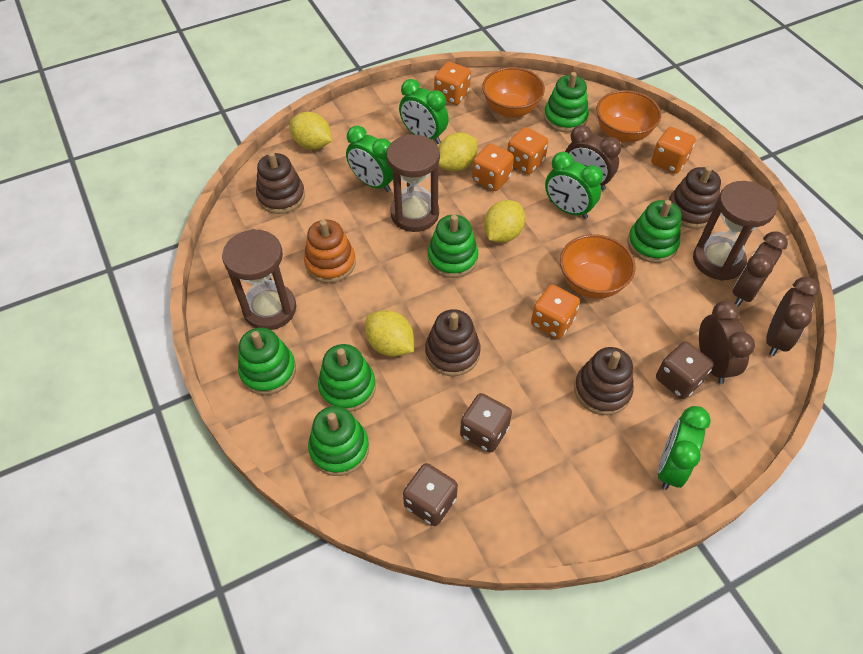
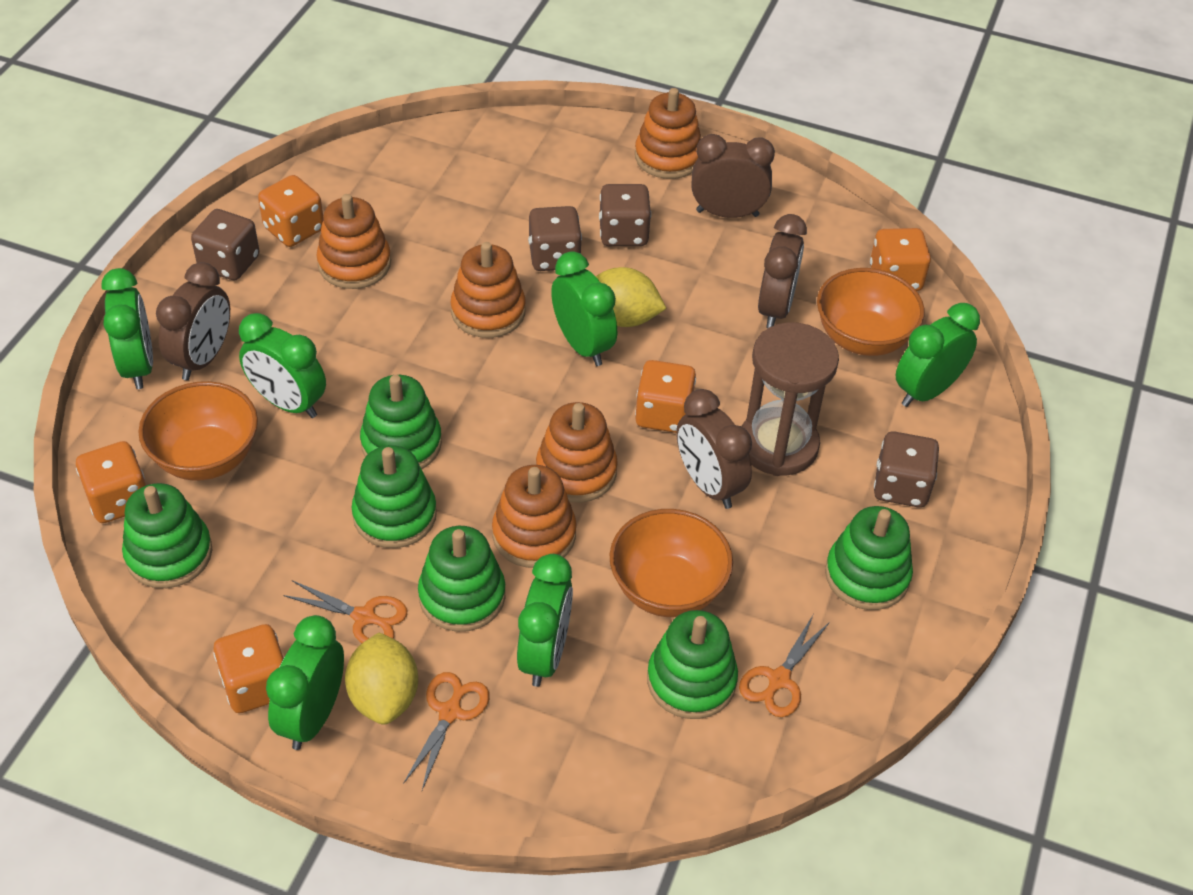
brown dice: [403,463,458,526] [460,393,512,453] [656,341,714,399] = 3 -> [191,209,260,280] [528,206,582,271] [599,184,651,246] [874,431,939,508] = 4
brown hourglass: [222,229,296,330] [386,134,440,232] [693,181,777,281] = 3 -> [742,322,839,476] = 1
brown stacking toy: [256,152,305,214] [425,309,481,376] [574,347,634,415] [669,166,721,229] = 4 -> none = 0
green clock: [346,126,393,192] [399,79,449,144] [545,152,603,219] [658,406,711,490] = 4 -> [102,268,153,389] [239,313,326,418] [266,615,344,750] [517,554,573,687] [551,251,617,366] [896,303,980,407] = 6
orange scissors: none = 0 -> [283,580,407,643] [403,672,489,790] [739,615,830,717] = 3
orange stacking toy: [304,220,356,283] = 1 -> [316,194,391,289] [450,242,526,338] [492,465,577,568] [536,402,618,503] [635,88,701,179] = 5
yellow lemon: [289,112,332,150] [365,310,414,357] [438,132,477,171] [484,200,525,243] = 4 -> [345,633,418,725] [596,267,667,327] = 2

